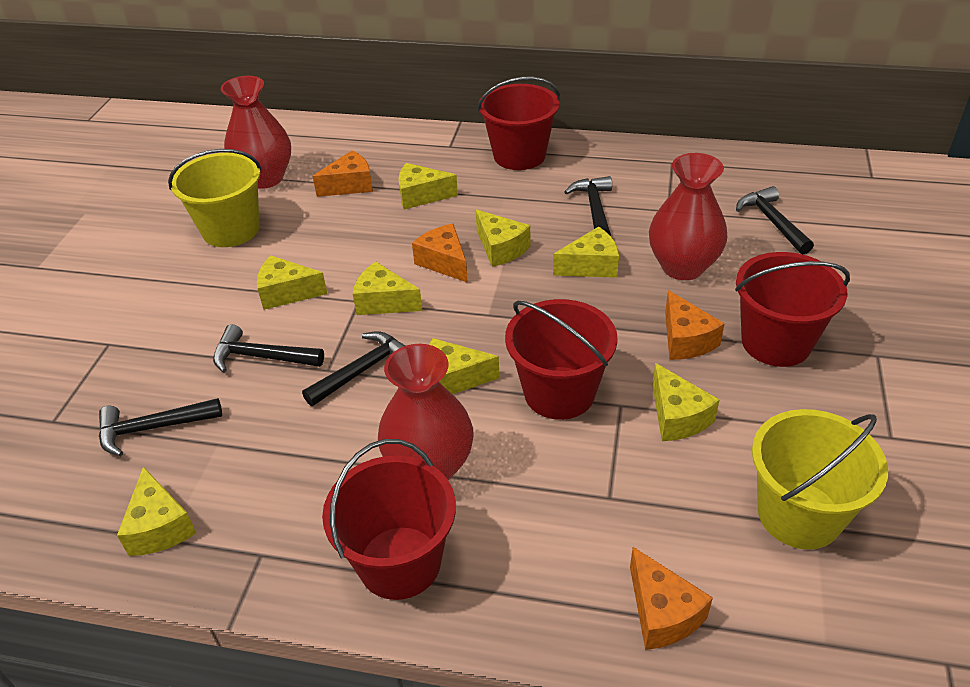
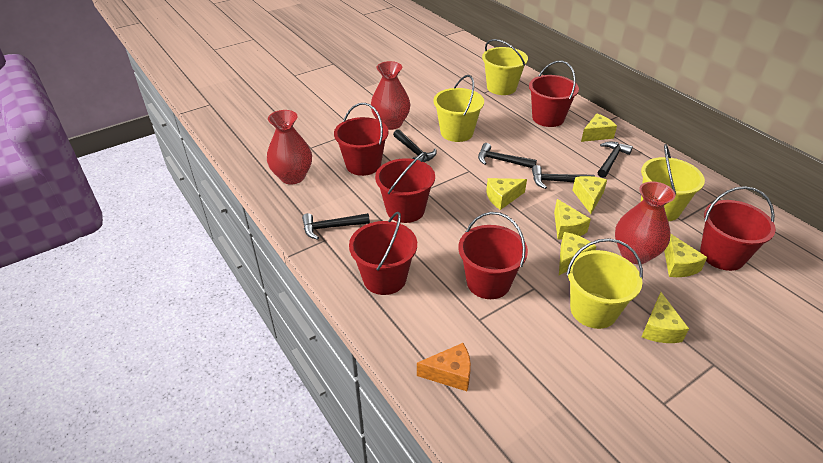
orange cheese: [313,151,373,197] [412,224,468,283] [630,547,713,650] [665,290,725,360] = 4 -> [417,343,471,391] = 1
red bucket: [322,439,456,600] [477,77,560,170] [505,299,618,420] [735,252,850,367] = 4 -> [334,103,389,176] [349,211,417,295] [375,152,435,223] [458,212,528,299] [529,61,579,127] [700,186,776,271] = 6
yellow bucket: [168,149,261,247] [752,409,888,549] = 2 -> [433,75,484,142] [482,39,528,95] [566,238,643,329] [641,144,705,222] = 4
yellow cheese: [117,467,196,556] [257,255,327,310] [353,262,423,315] [399,163,458,209] [429,338,500,394] [476,210,530,267] [553,227,619,278] [652,363,720,441] = 8 -> [486,178,527,210] [554,199,591,240] [559,232,597,275] [572,176,607,214] [581,114,617,142] [641,292,689,343] [664,233,708,277] = 7

